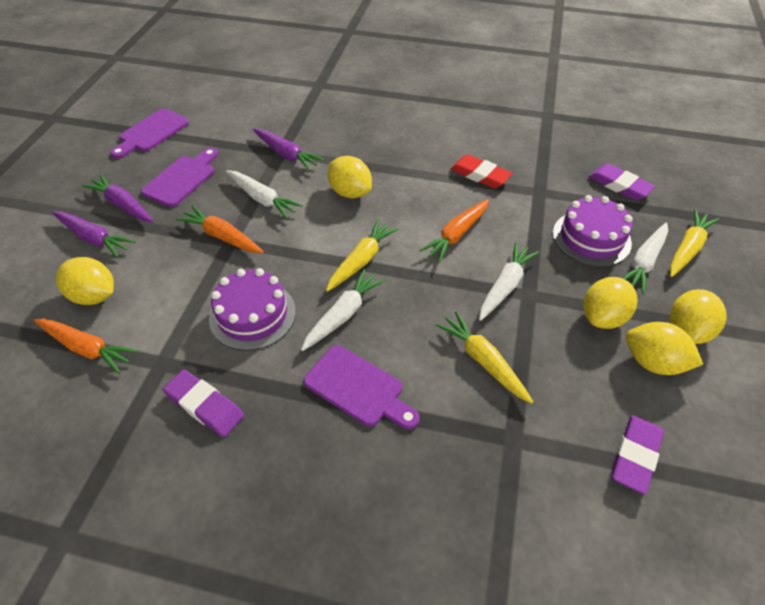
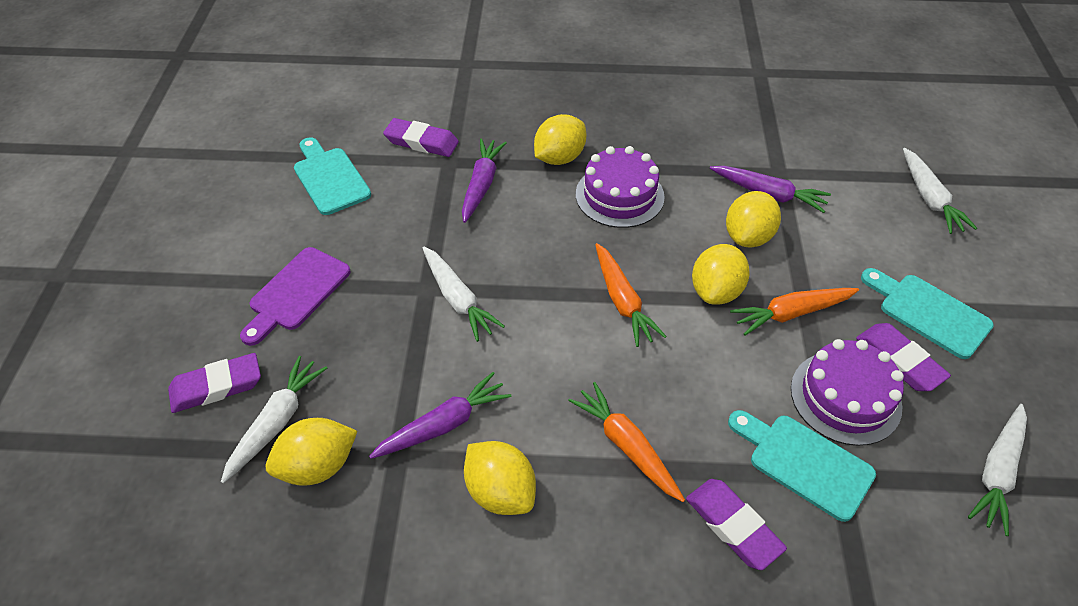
purple cutting board: [110,108,189,159] [141,148,218,207] [304,345,420,429] = 3 -> [240,247,351,346] = 1
purple eraser: [163,370,244,437] [589,164,655,200] [611,415,664,495] = 3 -> [168,353,261,413] [383,118,459,157] [686,479,787,570] [856,323,951,391] = 4
red eraser: [450,154,512,188] = 1 -> none = 0
turquoise cutting board: none = 0 -> [294,137,371,215] [728,410,876,522] [861,268,994,359] = 3
yellow carrot: [326,219,399,292] [436,311,533,403] [670,209,719,277] = 3 -> none = 0

